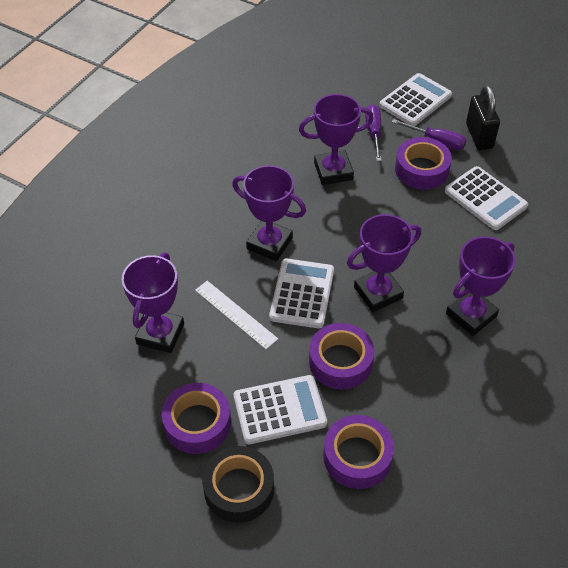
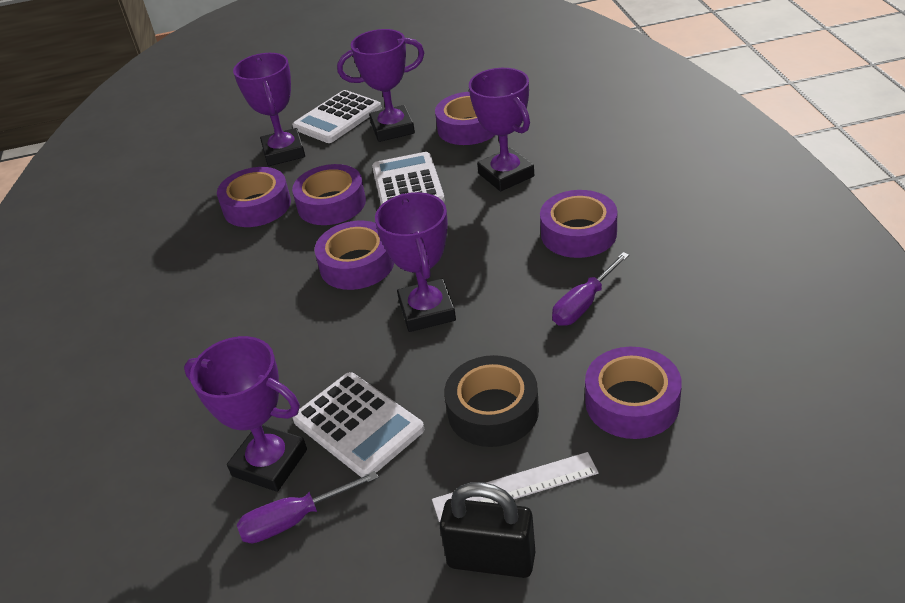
purple tape: [162,383,231,454] [309,323,374,389] [323,415,394,489] [395,137,452,189] = 4 -> [217,167,291,227] [292,164,366,225] [314,221,394,290] [435,92,495,145] [540,190,617,258] [585,347,682,439] = 6
white calculator: [234,375,327,444] [269,259,334,329] [379,73,452,126] [445,166,528,230] = 4 -> [292,90,382,143] [292,372,425,478] [372,152,445,205] = 3

